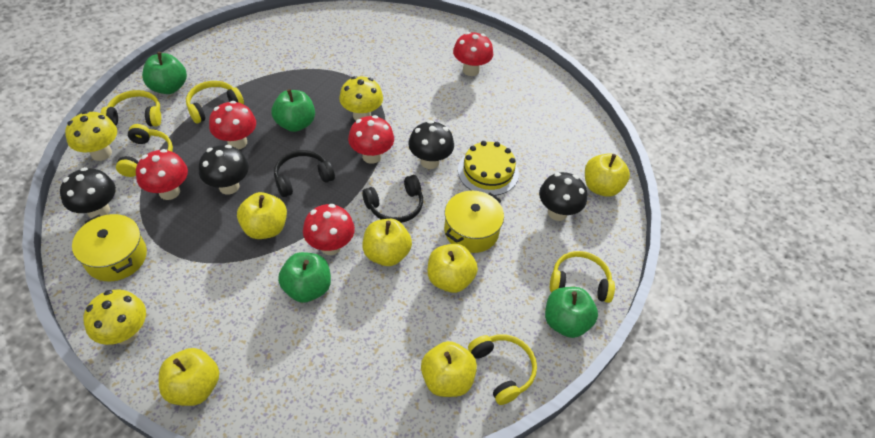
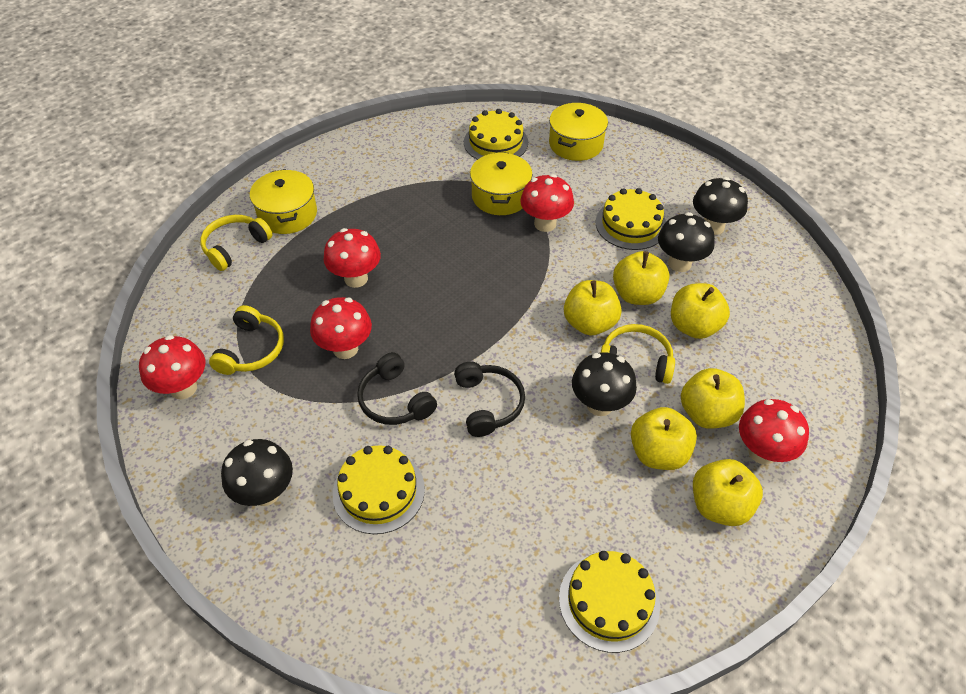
green apple: [142,52,187,94] [271,89,315,132] [278,252,331,303] [545,287,598,338] = 4 -> none = 0
yellow cake: [458,141,519,196] = 1 -> [332,445,425,534] [464,109,528,160] [559,551,660,653] [596,188,666,250] = 4
yellow headphones: [101,90,161,126] [116,124,173,177] [186,81,244,123] [468,334,537,405] [550,251,615,303] = 5 -> [200,215,273,271] [209,305,284,375] [601,324,675,384] = 3
yellow mushroom: [65,111,117,161] [84,289,146,345] [339,76,383,121] = 3 -> none = 0
yellow pot: [72,214,147,281] [444,191,504,253] = 2 -> [250,169,317,234] [470,152,533,215] [549,103,608,161] = 3

